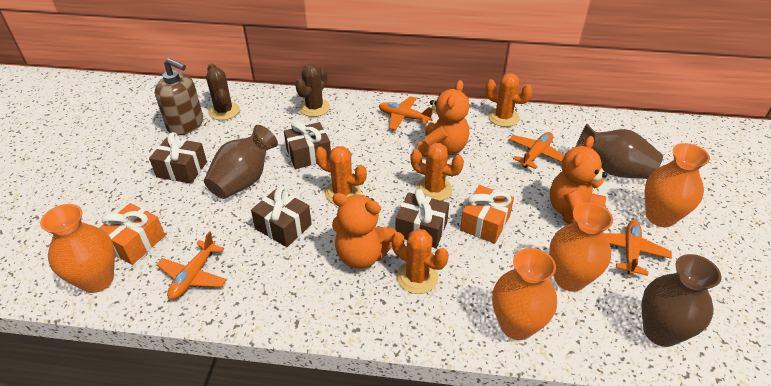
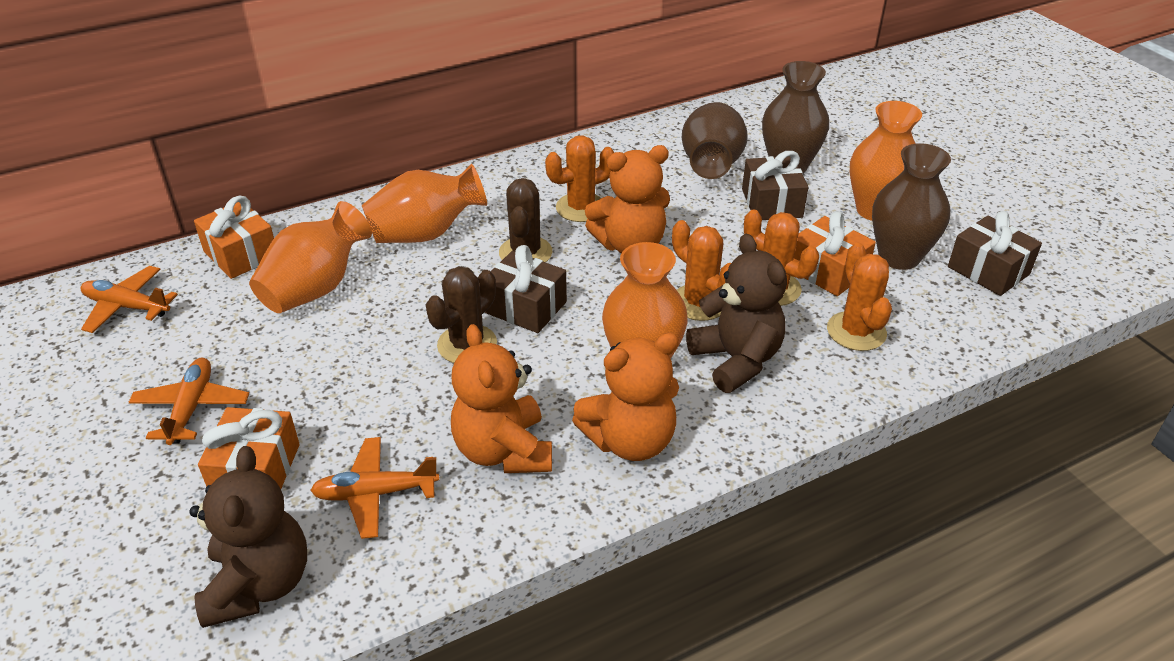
brown gift: [149,132,207,184] [251,186,312,247] [284,121,331,169] [395,189,449,248] = 4 -> [484,245,567,333] [742,151,809,220] [948,211,1042,296] = 3
brown soap dispenser: [155,58,203,135] = 1 -> none = 0
brown teddy bear: none = 0 -> [189,446,307,628] [686,234,787,393] = 2
orange gift: [99,203,165,265] [460,185,514,244] = 2 -> [194,196,274,279] [198,407,300,489] [794,211,876,296] = 3
orange plane: [156,231,227,300] [379,96,434,130] [509,132,564,169] [604,220,672,276] = 4 -> [81,266,178,333] [128,357,249,445] [310,437,440,539] = 3

